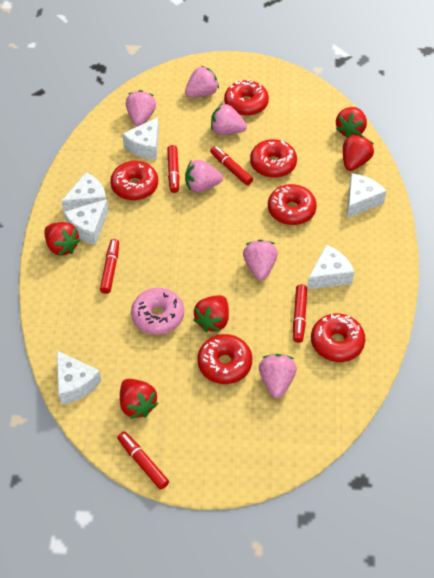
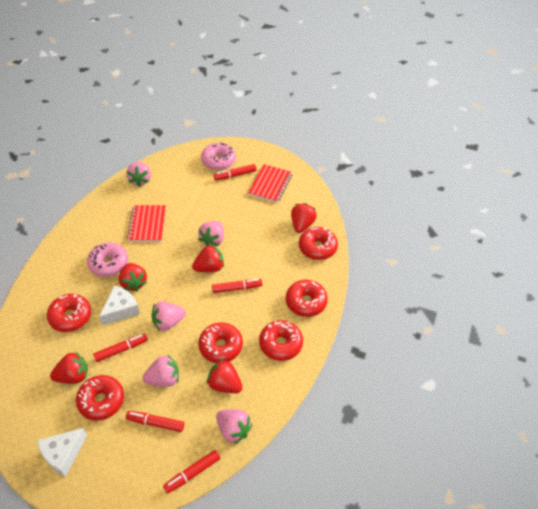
pink donut: [131,288,184,335] = 1 -> [87,242,128,277] [201,142,236,170] = 2
pink strawberry: [126,90,156,126] [185,66,219,98] [185,160,223,193] [211,104,247,135] [243,240,278,280] [259,354,297,398] = 6 -> [126,162,151,187] [142,354,179,387] [152,301,186,331] [198,221,224,247] [216,409,253,445] = 5
red notebook: none = 0 -> [127,205,166,242] [248,164,292,203] = 2
white cheese: [57,351,101,405] [61,172,106,212] [64,199,109,245] [122,117,159,160] [307,244,354,290] [347,173,387,218] = 6 -> [37,428,87,477] [99,285,140,326] = 2

